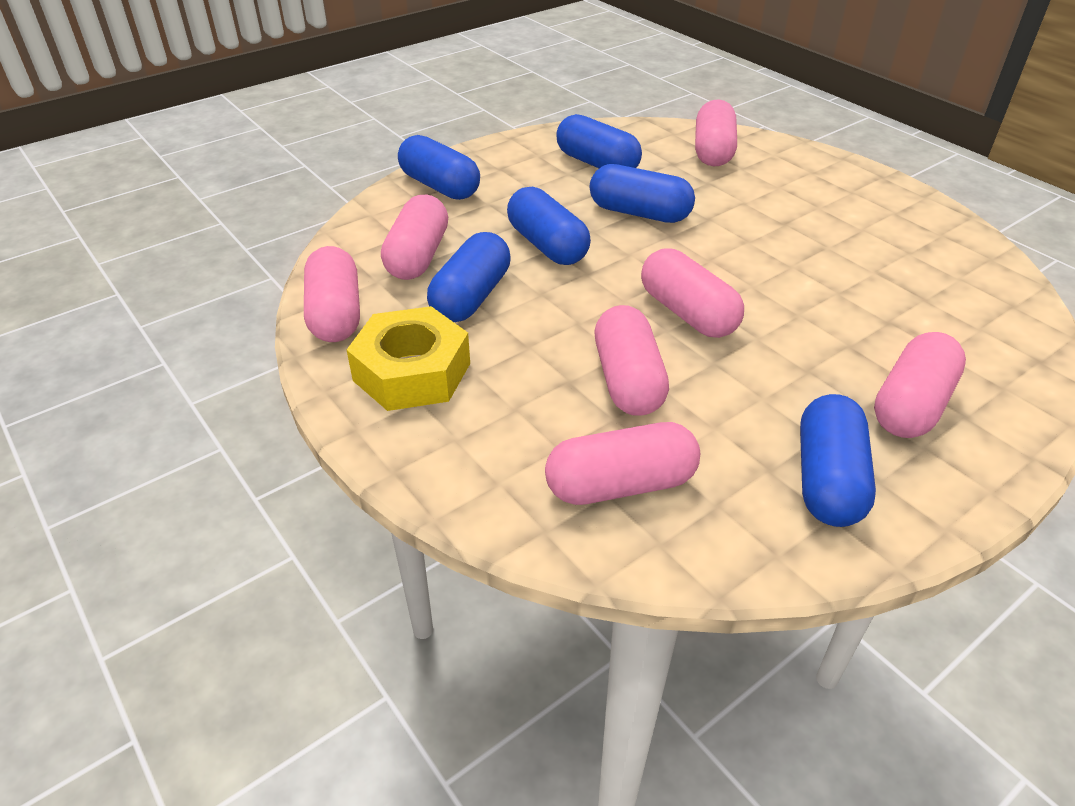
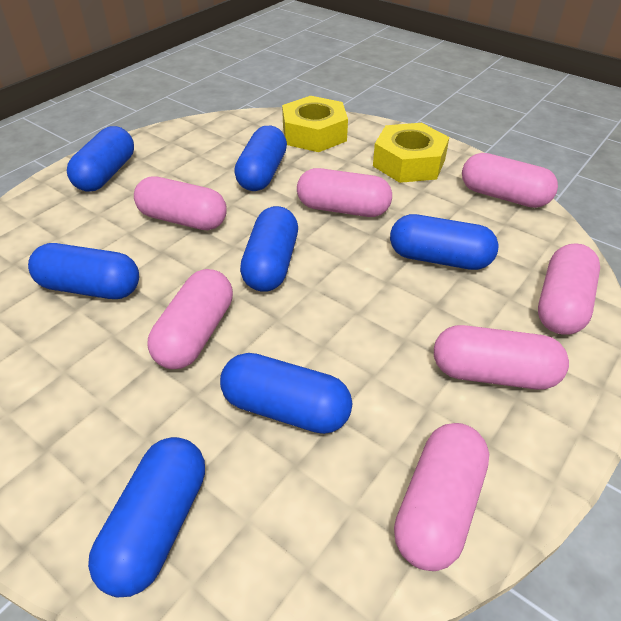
blue capsule: [398,135,480,200] [427,232,511,322] [507,187,591,265] [556,114,642,168] [590,164,695,223] [800,394,876,527] = 6 -> [28,243,139,299] [67,126,134,192] [88,437,205,597] [220,353,352,434] [234,126,287,191] [240,206,298,292] [390,214,499,270] = 7
yellow nut: [347,306,470,411] = 1 -> [282,96,348,152] [373,123,449,183] = 2

